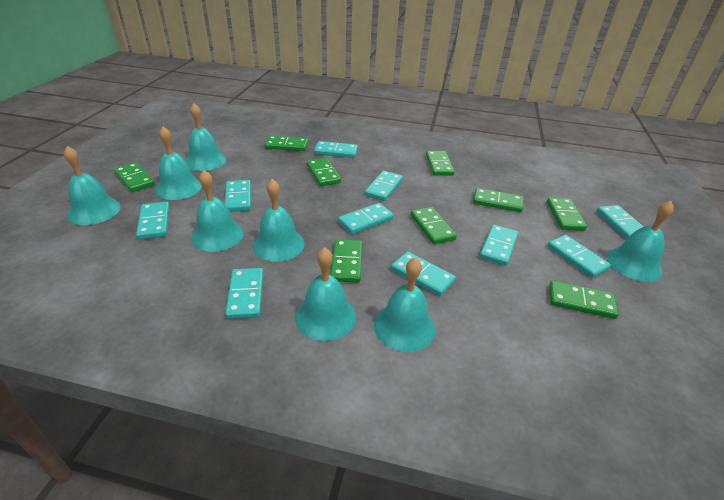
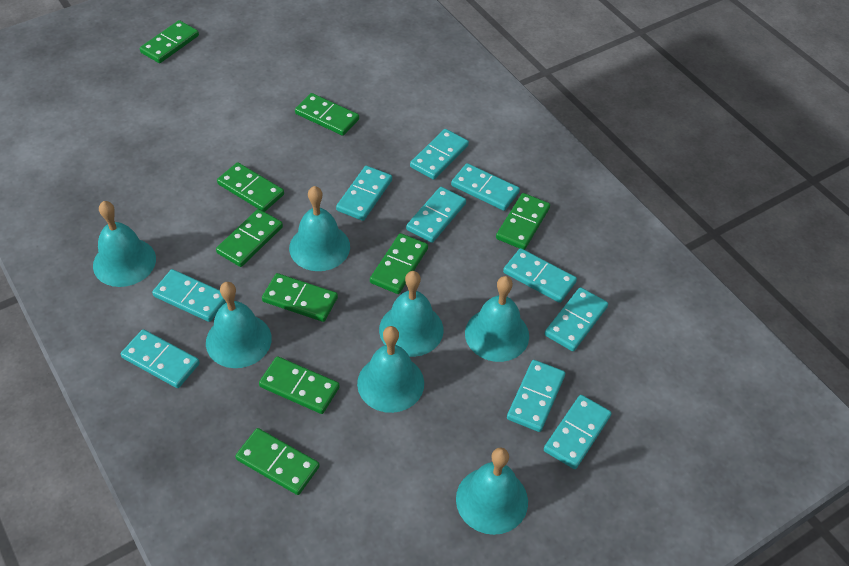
turquoise bell: [64,146,121,225] [155,127,202,200] [185,103,226,171] [191,170,244,252] [253,179,305,262] [295,247,356,341] [374,258,435,352] [607,201,674,282] = 8 -> [93,201,156,287] [206,282,272,368] [289,186,350,271] [357,326,424,413] [379,271,443,357] [456,447,528,535] [465,276,529,362] = 7

